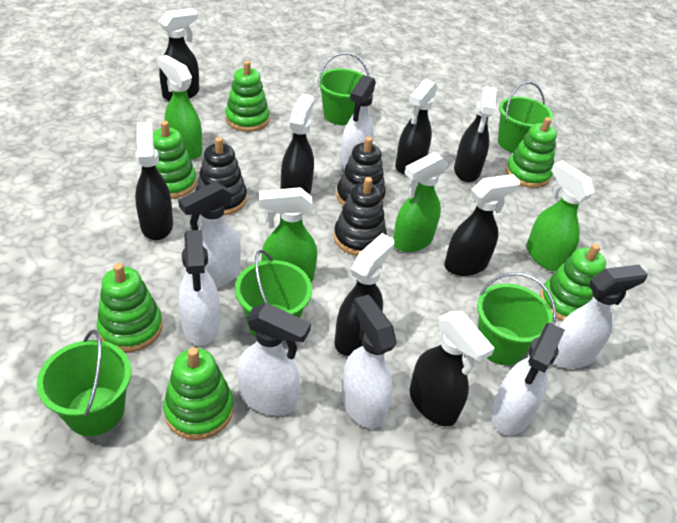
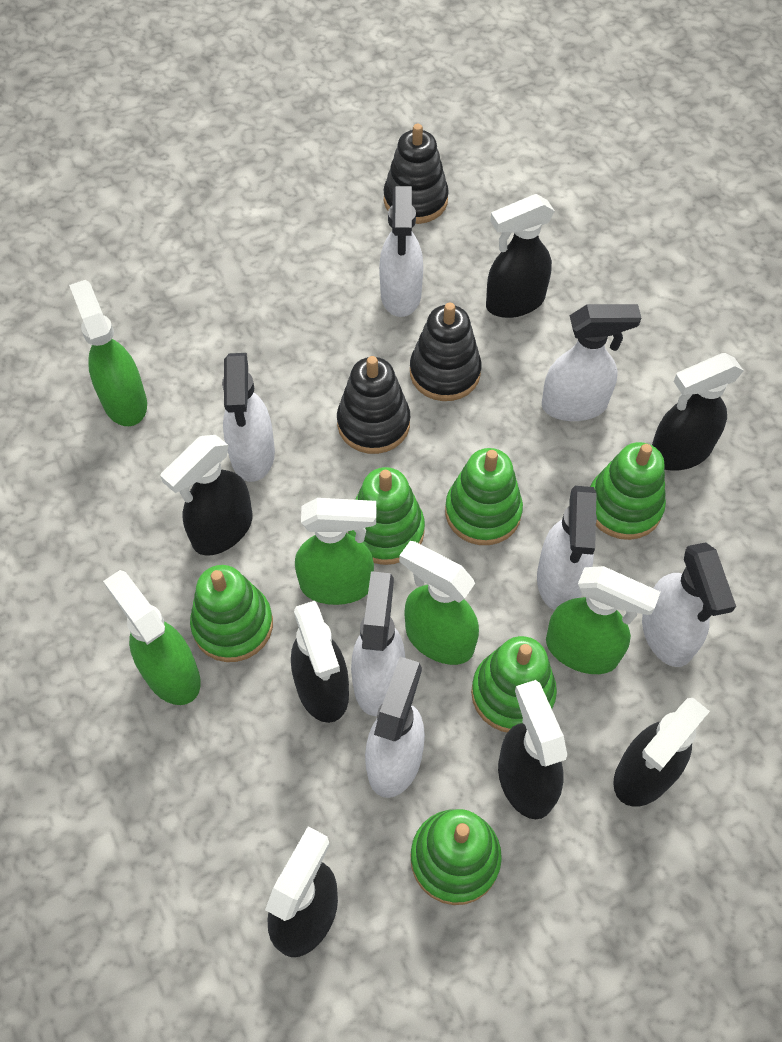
black spray bottle: [135,122,173,240] [159,8,199,101] [281,94,314,194] [335,233,395,356] [395,79,437,175] [410,311,495,426] [444,174,521,276] [454,86,497,182] = 8 -> [160,435,252,556] [265,826,338,957] [291,601,349,723] [486,194,555,318] [498,680,567,819] [613,698,710,807] [652,353,744,471] = 7
green bucket: [36,330,131,436] [235,250,312,341] [318,53,369,125] [477,272,556,365] [498,81,553,153] = 5 -> none = 0
green spray bottle: [157,55,203,160] [259,187,317,282] [393,152,449,252] [526,161,595,272] = 4 -> [69,280,147,426] [103,570,201,705] [295,498,376,605] [399,541,479,665] [546,566,660,674] = 5

